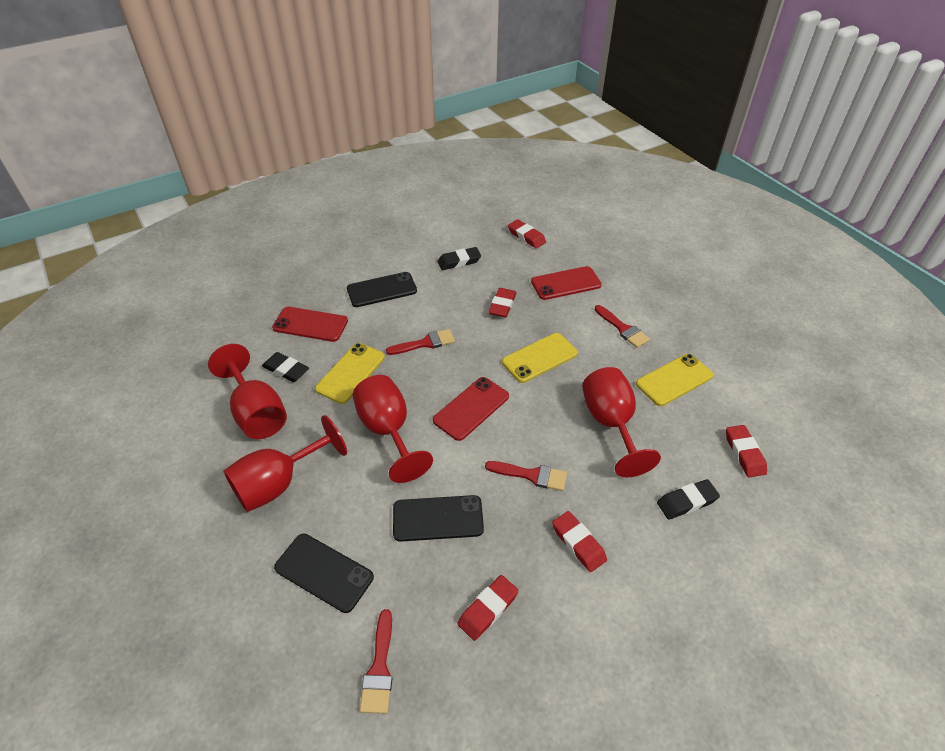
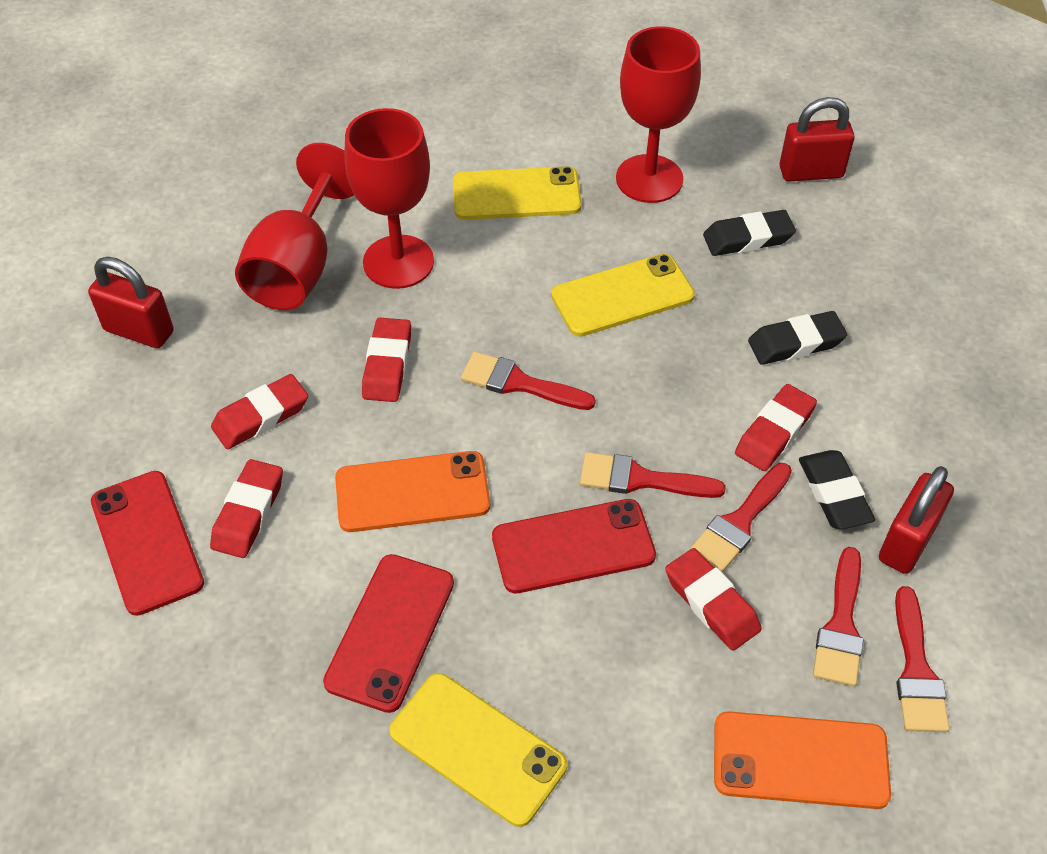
black phone: [274,533,374,613] [347,272,417,307] [393,495,484,542] = 3 -> none = 0
orange phone: none = 0 -> [335,451,490,532] [714,711,891,809] = 2
red brush: [360,609,392,714] [386,329,455,355] [485,461,567,491] [595,305,650,348] = 4 -> [461,352,596,410] [580,452,726,498] [690,463,792,572] [813,547,864,686] [895,586,950,732] = 5
red goblet: [208,344,287,439] [224,415,347,512] [353,375,433,483] [582,367,661,477] = 4 -> [235,143,354,310] [344,108,434,289] [616,26,701,203] = 3
red padlock: none = 0 -> [88,257,173,348] [779,97,855,182] [879,466,954,574] = 3

